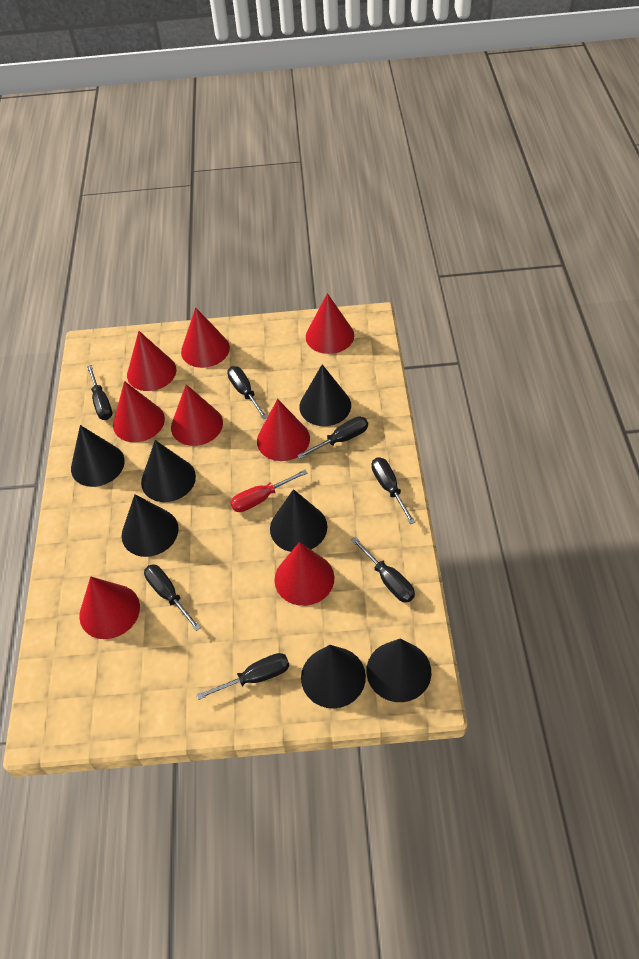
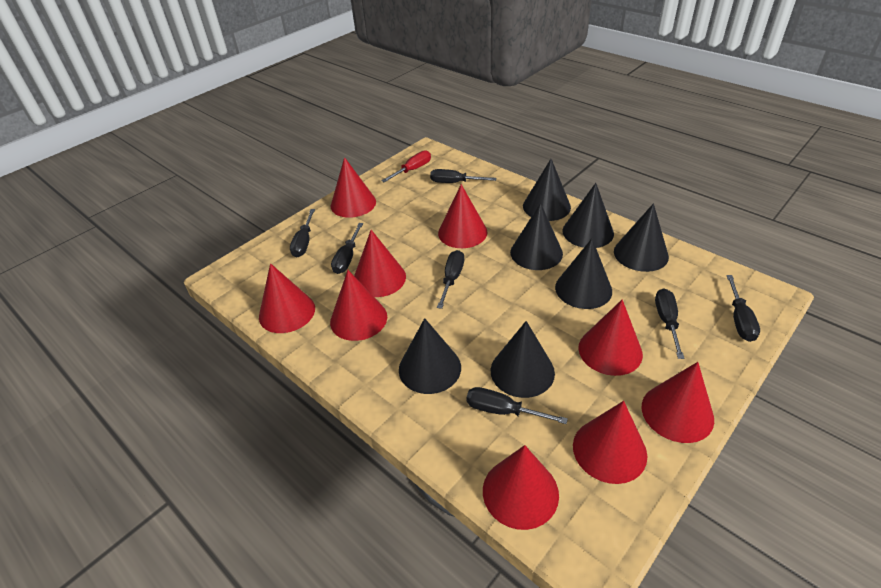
red cone: [79,577,140,639] [113,381,165,442] [127,331,176,391] [171,384,223,446] [181,308,230,368] [257,399,310,461] [275,542,334,606] [306,293,354,354] = 8 -> [259,263,315,333] [330,270,387,341] [331,157,376,218] [354,230,406,297] [438,184,488,248] [483,445,559,530] [573,401,647,484] [578,300,643,376] [642,362,714,443] = 9

